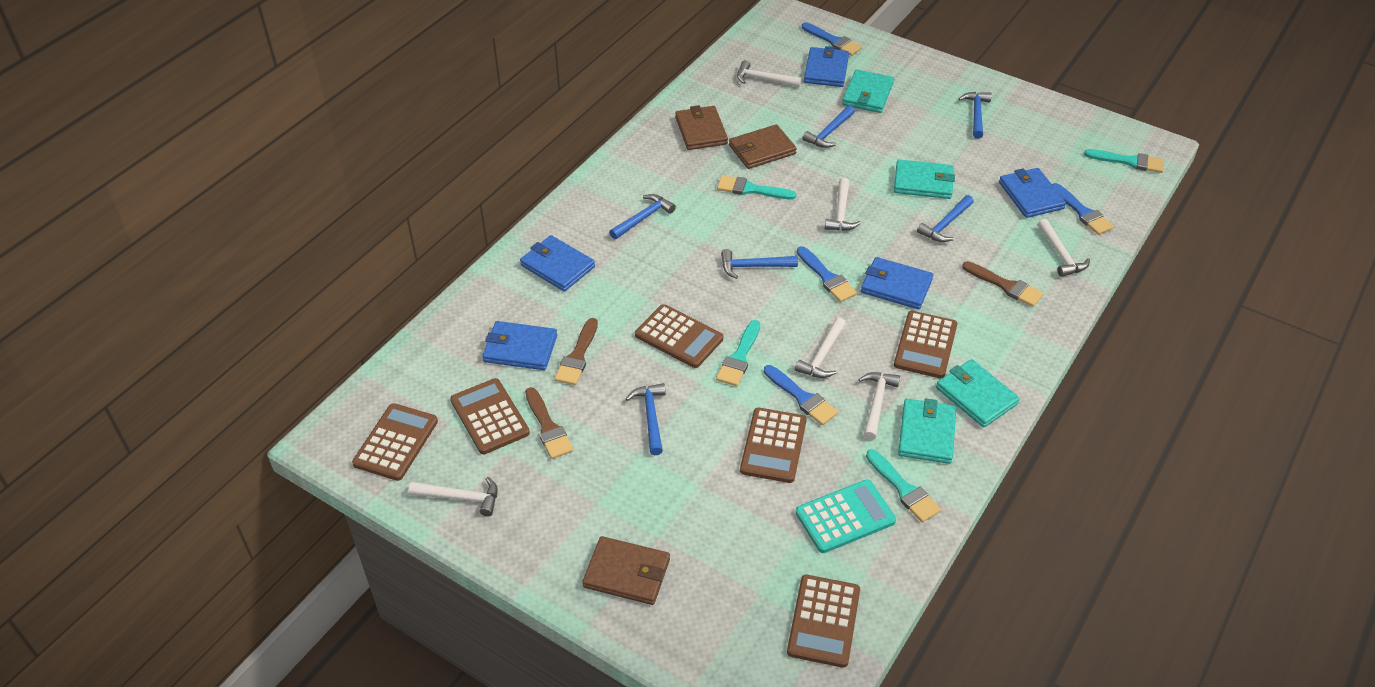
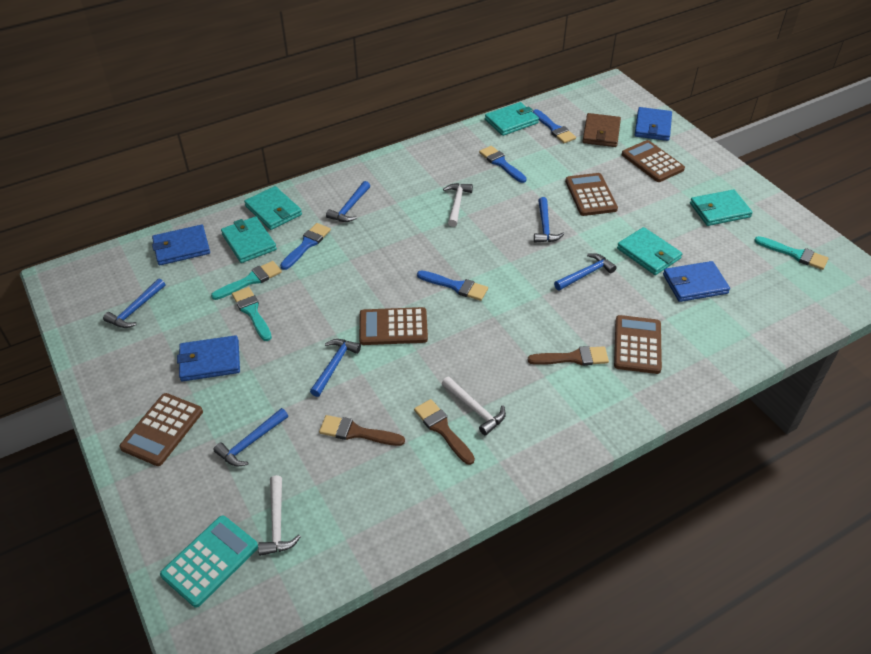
blue wallet: [482,321,557,370] [520,235,595,291] [804,46,849,87] [861,257,933,309] [999,168,1066,218] = 5 -> [152,225,210,265] [177,335,240,381] [635,107,672,141] [663,261,730,302] = 4
brown calculator: [352,403,438,481] [450,378,530,454] [635,304,723,368] [740,408,807,483] [787,575,860,668] [894,311,957,378] = 6 -> [119,393,203,466] [359,307,428,345] [565,173,618,216] [614,315,662,374] [622,140,685,182] = 5
brown wallet: [582,536,670,605] [675,105,728,150] [729,124,797,169] = 3 -> [582,113,621,147] = 1
turquoise brush: [716,320,760,386] [717,175,796,199] [866,449,941,522] [1084,149,1164,173] = 4 -> [211,261,282,300] [232,287,272,341] [754,236,829,270] = 3
turquoise wallet: [842,69,894,113] [894,159,955,199] [898,398,956,464] [936,359,1020,427] = 4 -> [221,216,277,263] [244,186,302,230] [485,102,539,136] [617,227,682,275] [690,189,753,226] = 5
white hammer: [409,477,498,516] [737,60,802,87] [795,317,846,378] [825,178,861,231] [858,372,900,440] [1038,219,1090,277] = 6 -> [258,475,301,556] [442,377,506,436] [443,183,473,227] = 3

